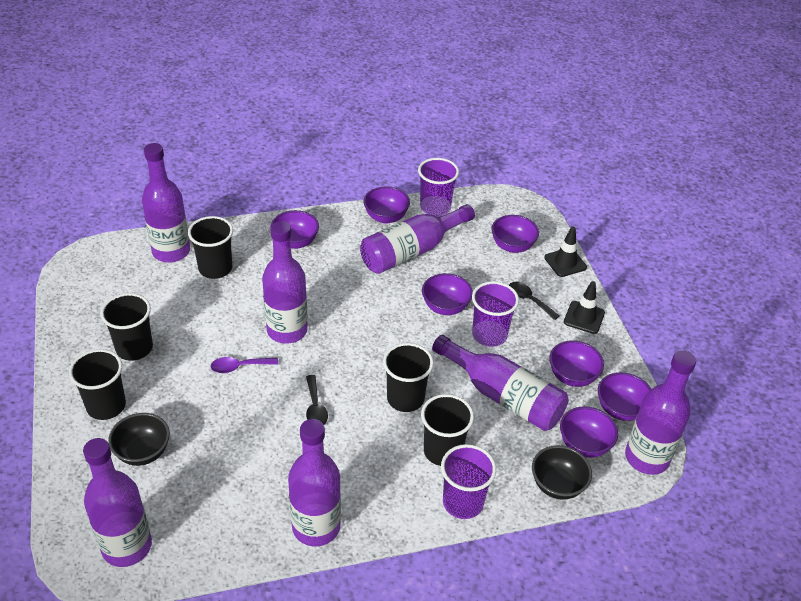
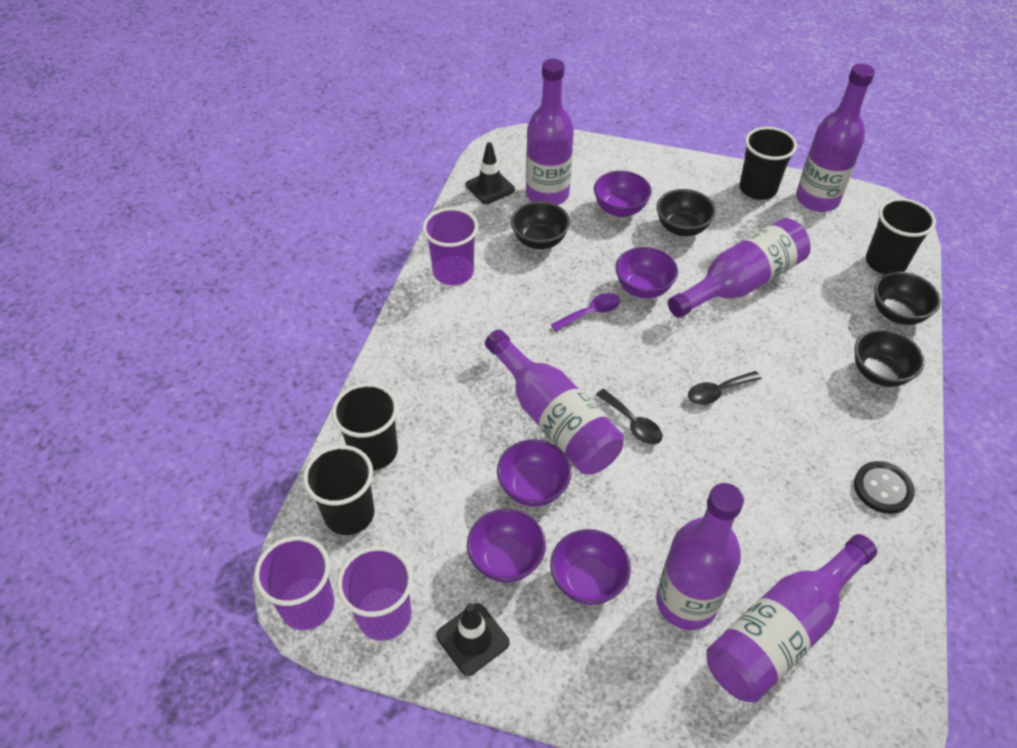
black bowl: [108,413,170,466] [532,445,592,500] = 2 -> [511,201,570,249] [657,189,716,236] [854,329,924,387] [874,271,941,325] = 4
black button: none = 0 -> [854,461,915,514] = 1
black cup: [69,349,126,420] [100,293,153,361] [188,216,233,279] [383,343,434,412] [421,394,474,466] = 5 -> [303,445,375,535] [332,383,398,470] [739,127,797,200] [866,198,936,274] = 4
purple bottle: [83,438,152,567] [142,143,190,263] [262,221,308,344] [288,419,341,546] [360,204,475,274] [432,335,569,431] [625,350,696,475] = 7 -> [485,330,624,474] [526,59,574,205] [656,483,744,630] [668,218,811,318] [706,534,877,703] [796,64,875,212] = 6
purple bowl: [271,210,319,249] [363,187,410,224] [422,273,473,315] [491,215,539,253] [549,340,604,387] [560,406,618,458] [598,372,651,421] = 7 -> [467,509,546,583] [497,439,572,507] [550,529,631,605] [594,171,652,217] [615,247,678,298] = 5

